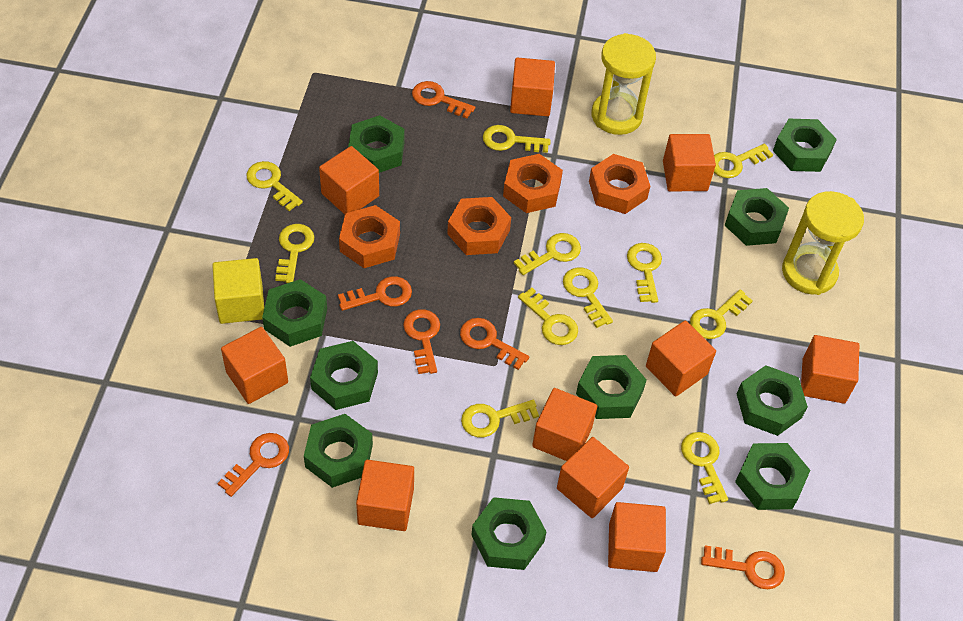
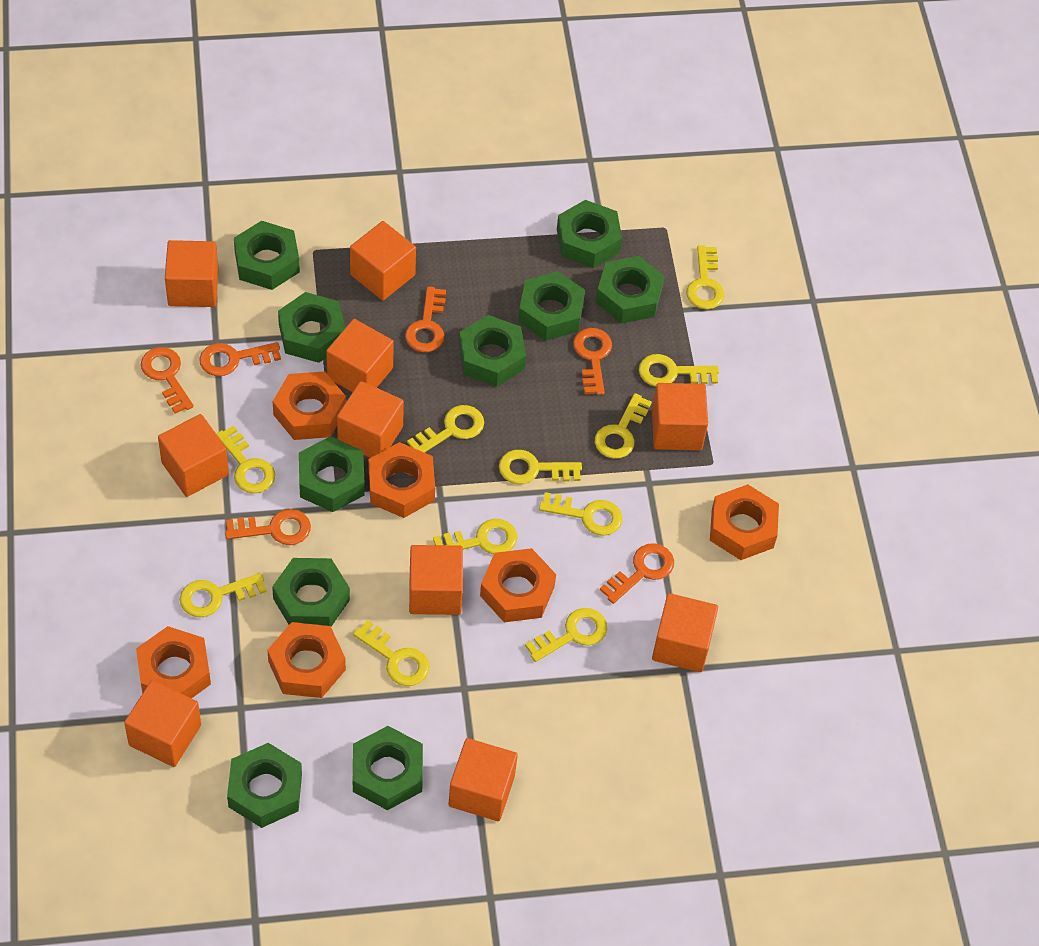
orange nut: [339,205,400,268] [447,197,511,255] [503,154,563,213] [589,154,650,214] = 4 -> [136,626,211,698] [267,622,346,698] [273,371,346,440] [368,442,435,518] [480,548,556,622] [710,484,779,560] = 6
yellow cube: [212,258,264,324] = 1 -> none = 0
yellow hourglass: [592,33,656,135] [782,191,864,295] = 2 -> none = 0

